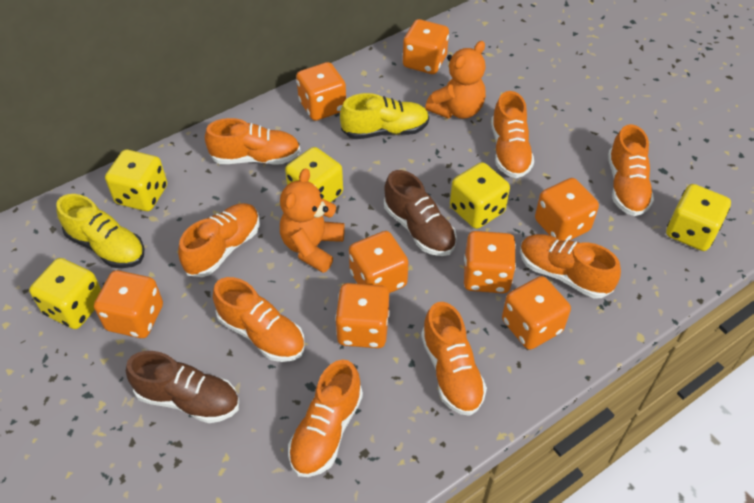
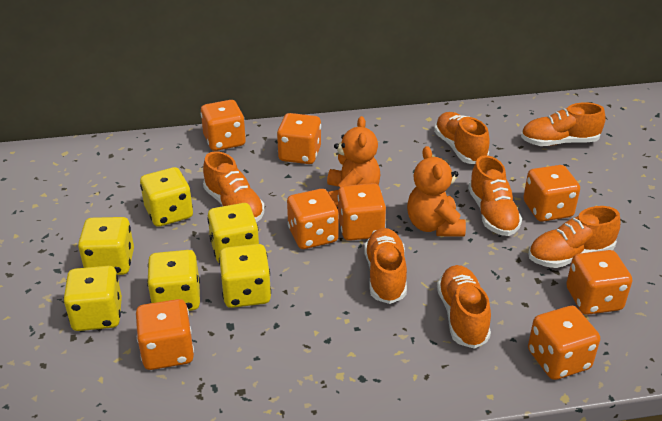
brown shoe: [126,351,239,423] [384,170,457,256] = 2 -> none = 0
orange shoe: [178,203,260,277] [205,118,300,164] [213,277,305,362] [288,360,363,477] [421,302,487,416] [491,91,534,178] [520,234,621,298] [608,124,654,216] = 8 -> [203,151,264,223] [364,228,407,304] [434,112,490,164] [437,265,491,349] [468,155,522,236] [521,103,605,146] [528,206,620,268] = 7
yellow dice: [29,258,101,329] [105,150,167,211] [285,147,343,202] [450,162,510,229] [666,184,731,251] = 5 -> [63,266,122,331] [78,217,134,275] [140,167,193,227] [147,250,200,311] [207,203,259,263] [219,244,271,308] = 6
yellow shoe: [56,194,145,268] [340,93,429,139] = 2 -> none = 0

